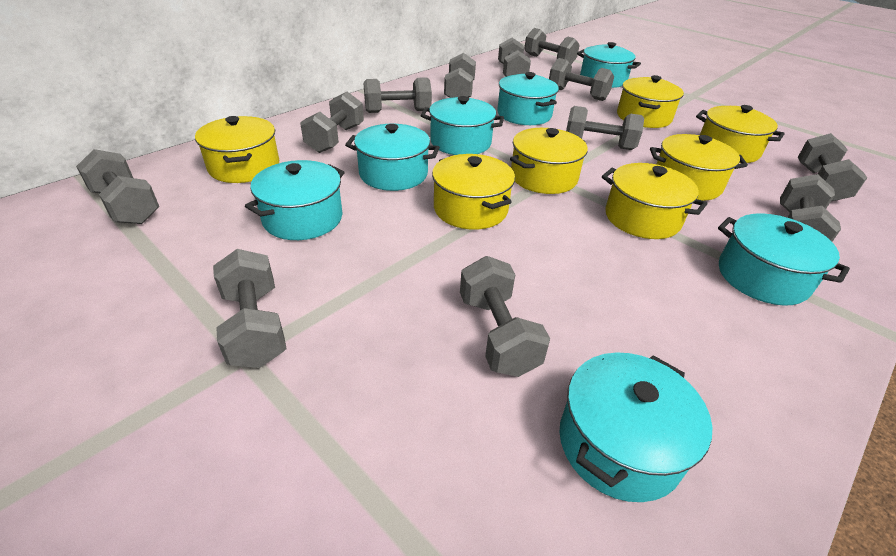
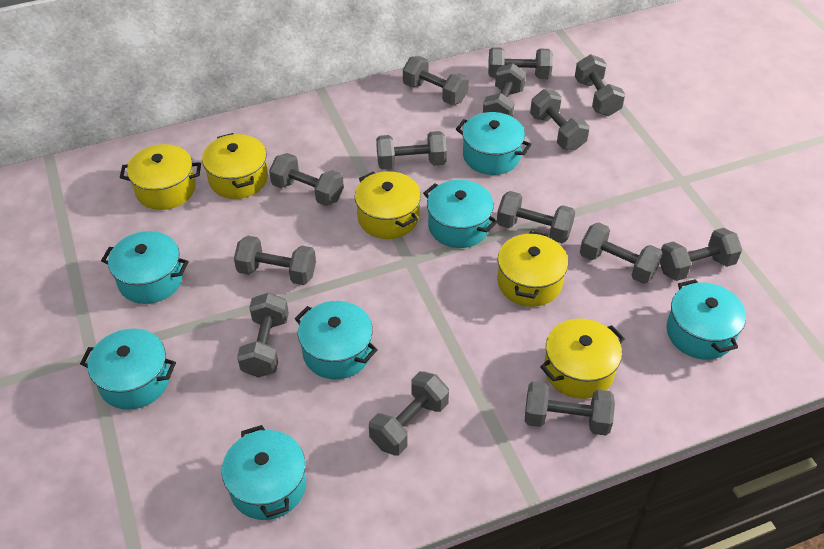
grey dumbbell: [76,149,159,224] [213,249,286,368] [300,91,364,153] [364,77,432,113] [444,53,476,98] [460,256,550,377] [498,38,531,77] [524,28,580,64] [549,58,614,101] [566,106,644,150] [780,174,841,242] [798,133,867,201] = 12 -> [234,235,316,285] [237,293,289,378] [269,153,344,206] [369,371,449,455] [376,131,447,170] [403,56,469,105] [483,63,526,117] [488,47,553,79] [497,191,575,243] [525,381,615,436] [530,89,590,150] [575,55,625,116] [580,222,663,284] [660,228,742,281] = 14
yellow pot: [195,116,279,183] [432,154,515,230] [510,128,588,194] [602,163,707,239] [617,75,684,128] [650,134,748,201] [696,105,785,163] = 7 -> [120,144,201,210] [202,133,268,199] [355,171,421,239] [497,231,568,307] [540,318,625,399] = 5

